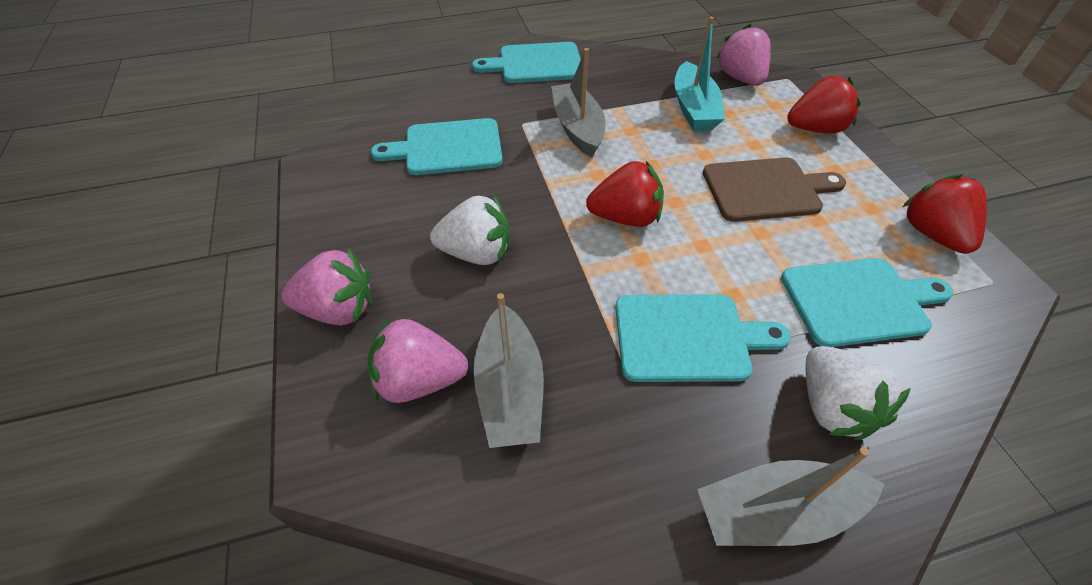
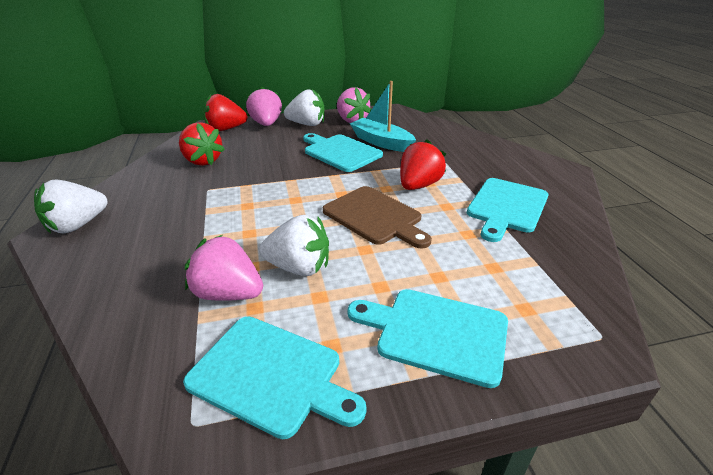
grey boat: [473,293,544,448] [551,48,606,157] [697,447,884,546] = 3 -> none = 0
white strawberry: [430,196,510,265] [806,346,911,440] = 2 -> [34,179,107,233] [259,215,329,276] [284,89,325,126] = 3

